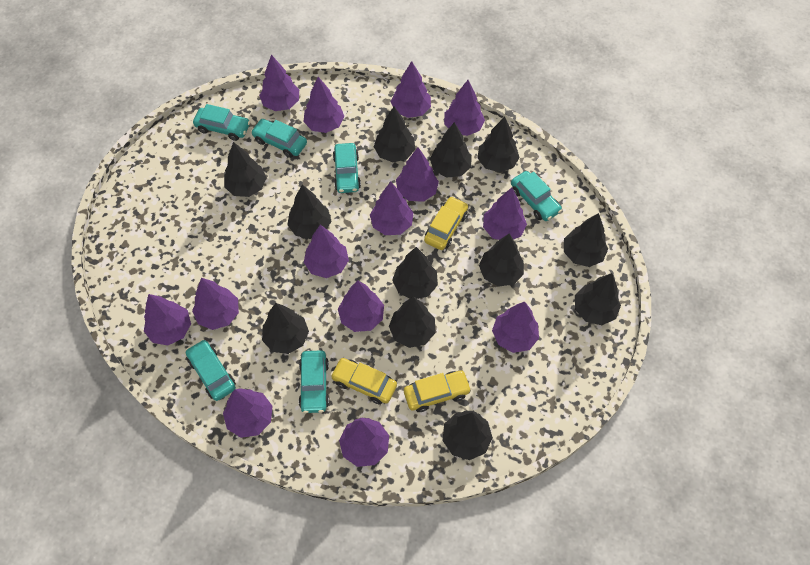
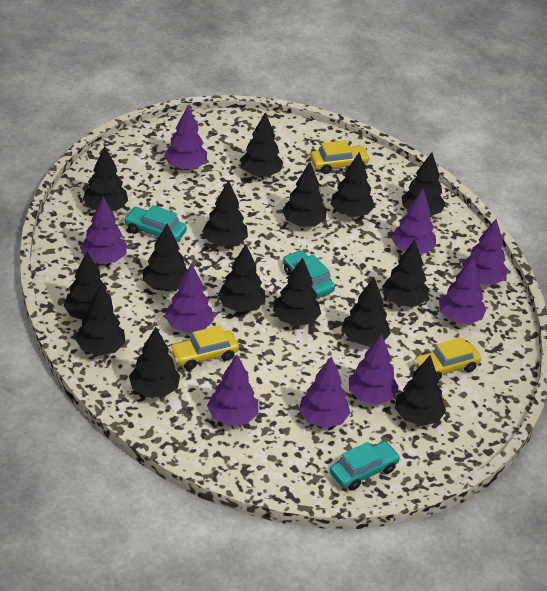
black tree: [224,142,267,197] [262,303,309,354] [287,184,331,239] [374,107,415,162] [389,296,435,348] [392,247,438,299] [430,122,472,178] [443,410,493,460] [477,117,520,173] [479,234,524,287] [564,213,608,267] [575,273,621,325] = 12 -> [64,252,113,320] [75,286,126,356] [83,147,128,211] [129,327,180,397] [143,223,187,292] [202,180,248,247] [218,244,265,312] [240,112,283,177] [273,257,321,326] [282,162,327,227] [331,152,375,217] [342,277,391,346] [382,239,429,307] [395,355,446,426] [402,152,446,217] = 15
purple tree: [144,294,191,345] [192,278,239,330] [223,388,272,438] [259,54,299,111] [303,77,344,133] [304,225,349,278] [338,281,384,332] [339,417,389,467] [370,182,414,235] [391,61,431,118] [396,147,439,202] [444,80,485,136] [483,188,527,240] [492,301,539,353] = 14 -> [80,197,127,264] [164,106,207,170] [165,263,214,333] [207,355,258,426] [299,356,350,428] [349,334,399,405] [391,189,436,254] [439,257,486,324] [462,219,508,285] = 9
turquoise car: [186,339,236,401] [193,104,250,141] [251,119,307,158] [299,350,329,413] [333,143,361,193] [511,171,562,221] = 6 -> [124,205,187,242] [283,250,335,298] [330,441,400,490] = 3

